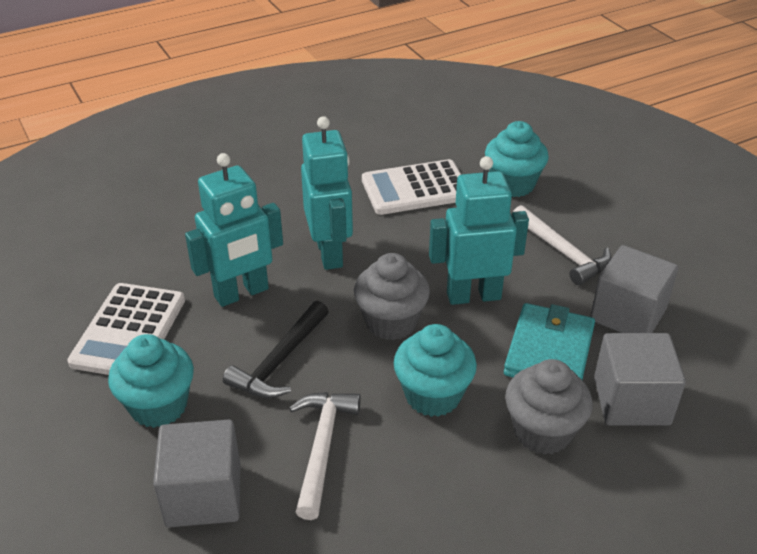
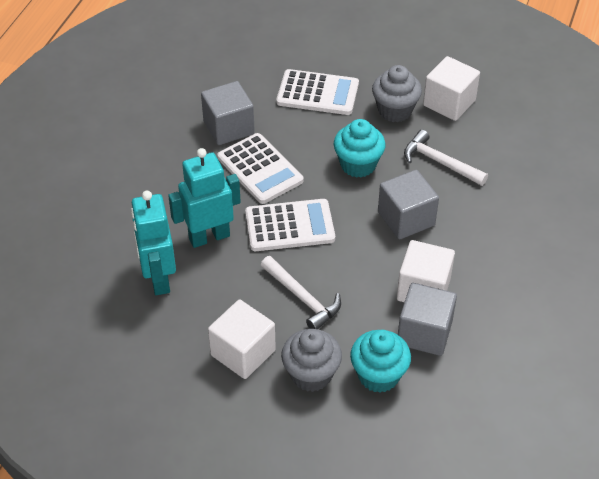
black hammer: [223,301,329,398] = 1 -> none = 0
turquoise cupcake: [108,334,194,428] [394,324,477,417] [485,121,549,197] = 3 -> [334,119,386,178] [350,330,411,393] = 2
turquoise robot: [185,153,283,307] [301,116,353,270] [429,156,529,305] = 3 -> [131,191,176,295] [168,148,241,248] = 2
turquoise wallet: [504,303,595,380] = 1 -> none = 0
white calculator: [67,283,185,375] [362,159,462,215] = 2 -> [217,133,303,204] [245,199,335,251] [276,69,359,115] = 3
white cube: none = 0 -> [208,300,276,379] [397,240,455,302] [423,56,480,121] = 3

